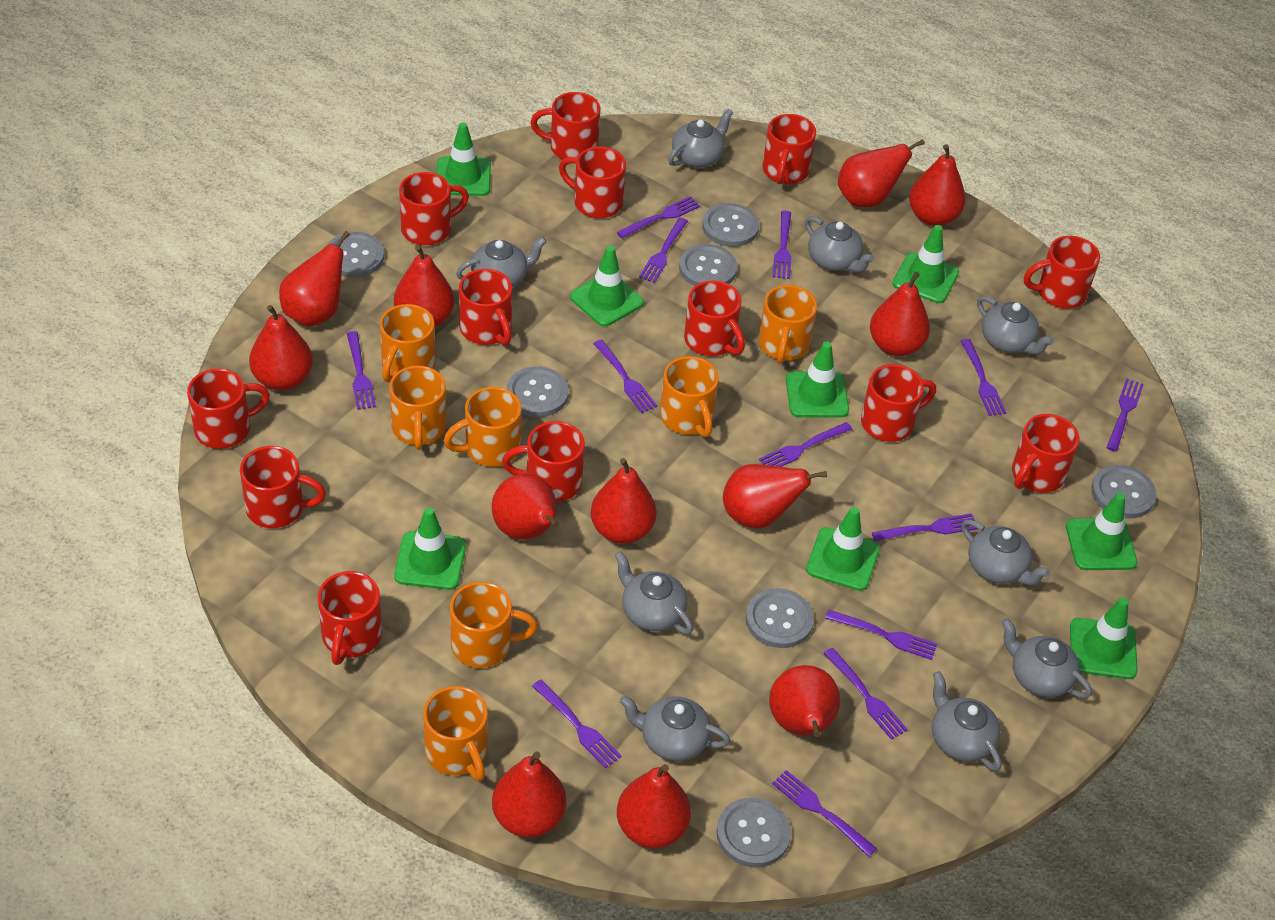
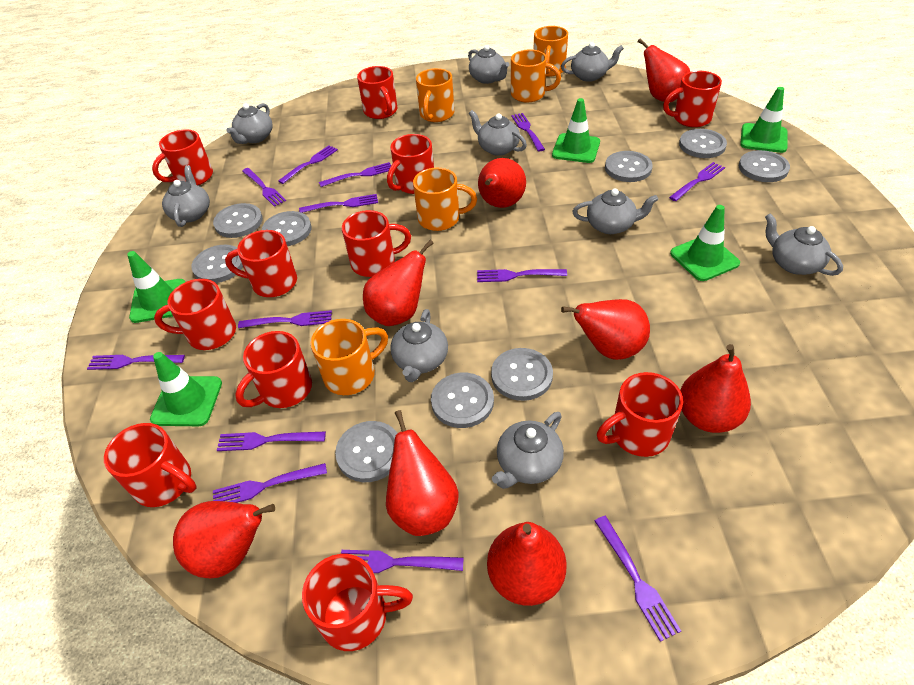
green traffic cone: [394,507,466,590] [436,122,491,196] [570,246,644,326] [786,342,849,418] [806,507,880,591] [892,225,959,303] [1066,493,1137,570] [1070,598,1138,679] = 8 -> [127,251,185,323] [150,352,222,426] [552,98,600,163] [670,205,740,281] [740,87,788,153] = 5
grey button: [327,232,384,278] [507,366,569,417] [679,244,737,286] [702,203,759,247] [716,798,791,867] [745,588,814,648] [1091,465,1157,518] = 7 -> [191,245,243,283] [213,203,263,238] [262,211,311,246] [335,421,397,482] [431,373,494,428] [491,348,553,401] [605,151,653,182] [679,129,727,158] [739,150,790,182] = 9
orange mug: [380,304,435,383] [389,366,446,450] [423,686,488,781] [444,387,522,467] [450,582,538,668] [660,356,719,437] [759,285,817,364] = 7 -> [311,319,388,395] [413,168,477,231] [416,68,454,122] [511,49,561,103] [534,26,568,77] = 5
red mug: [187,369,270,449] [240,446,326,528] [318,571,382,665] [399,172,469,245] [459,269,512,345] [502,421,585,502] [530,92,600,159] [559,147,626,218] [684,281,745,356] [762,114,816,184] [861,364,936,442] [1012,414,1079,493] [1024,236,1100,309] = 13 -> [104,423,196,507] [152,129,213,185] [154,279,236,350] [225,230,297,297] [235,331,312,408] [302,554,413,651] [342,210,411,277] [357,66,397,119] [387,134,434,194] [597,372,683,457] [663,71,722,127] = 11
red pear: [249,305,313,391] [279,231,350,327] [394,245,454,327] [492,474,559,540] [492,752,566,837] [591,458,657,544] [617,764,691,848] [723,464,827,528] [769,665,840,737] [838,139,925,207] [870,272,930,356] [909,144,966,226] = 12 -> [173,501,275,578] [363,240,434,326] [386,410,459,536] [478,158,526,208] [487,522,567,606] [561,299,650,360] [638,39,690,103] [680,344,751,433] = 8

